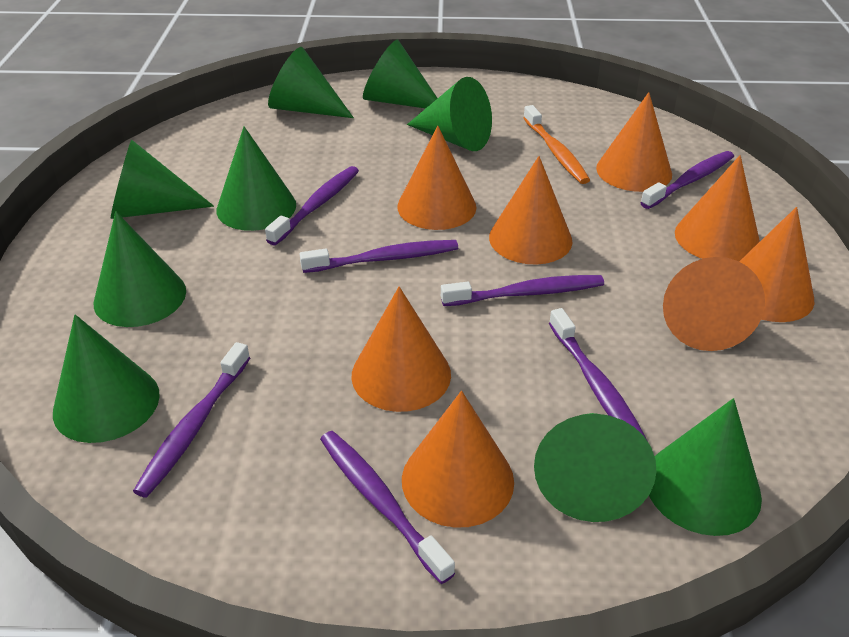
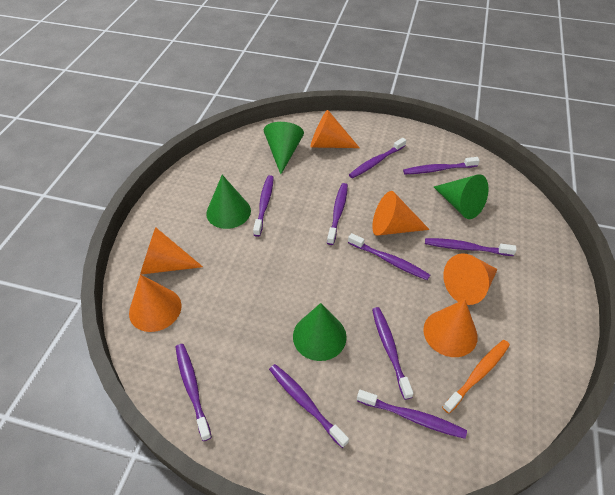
green cone: [53,314,160,443] [94,211,186,327] [110,140,214,219] [216,126,296,231] [268,47,354,118] [363,40,438,109] [407,77,492,151] [534,413,657,522] [649,398,762,536] = 9 -> [206,175,251,229] [264,122,304,174] [293,303,347,361] [434,174,489,219] = 4
orange cone: [351,287,451,412] [397,126,476,230] [402,391,514,528] [489,156,572,265] [596,92,672,192] [663,257,765,351] [675,155,760,261] [739,207,814,322] = 8 -> [129,274,182,332] [140,227,203,275] [311,110,360,148] [372,191,430,236] [423,299,478,357] [443,253,498,305] = 6
purple toothbrush: [133,342,250,497] [265,166,359,245] [300,240,458,273] [320,431,455,584] [441,275,604,306] [549,308,647,440] [640,151,734,209] = 7 -> [176,344,212,441] [253,175,274,237] [269,364,349,448] [327,183,348,245] [348,233,430,280] [349,138,406,178] [357,390,467,439] [372,307,414,400] [403,157,480,174] [425,238,517,256] = 10

